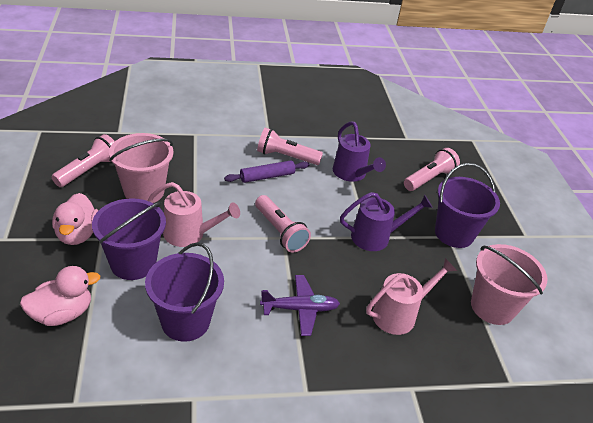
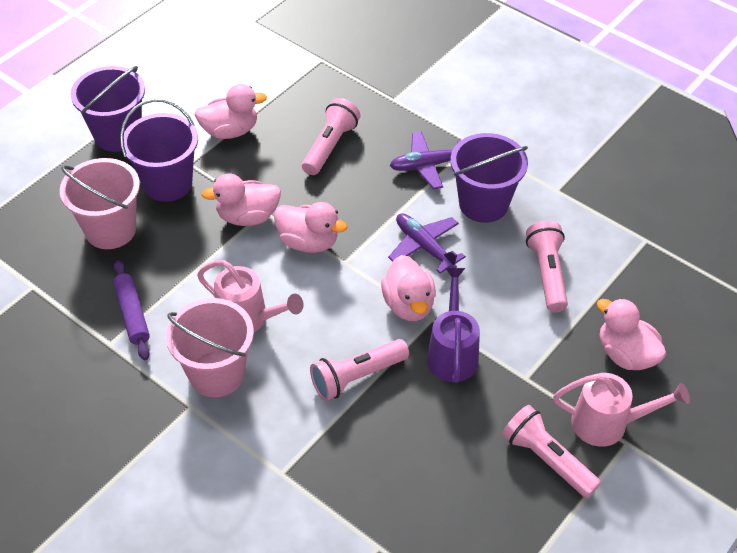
pink duck: [20,266,100,326] [52,193,98,245] = 2 -> [194,84,267,139] [202,174,281,226] [274,202,347,253] [381,255,436,321] [597,298,666,370] = 5
purple plane: [260,275,340,336] = 1 -> [388,213,466,274] [390,132,461,189] = 2
purple watering can: [333,122,386,182] [340,192,433,251] = 2 -> [427,268,480,383] = 1

